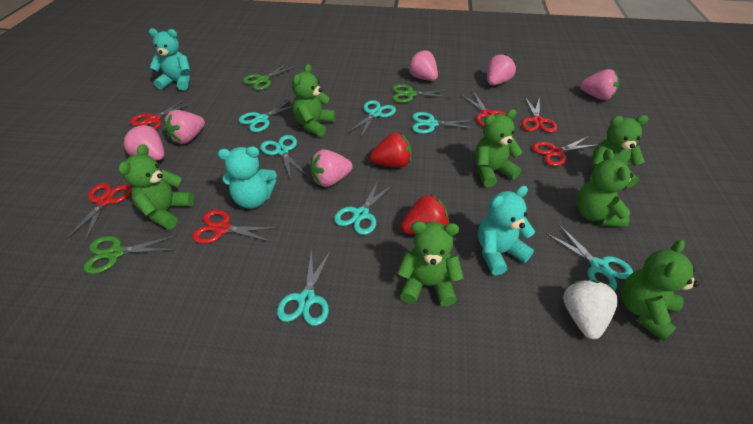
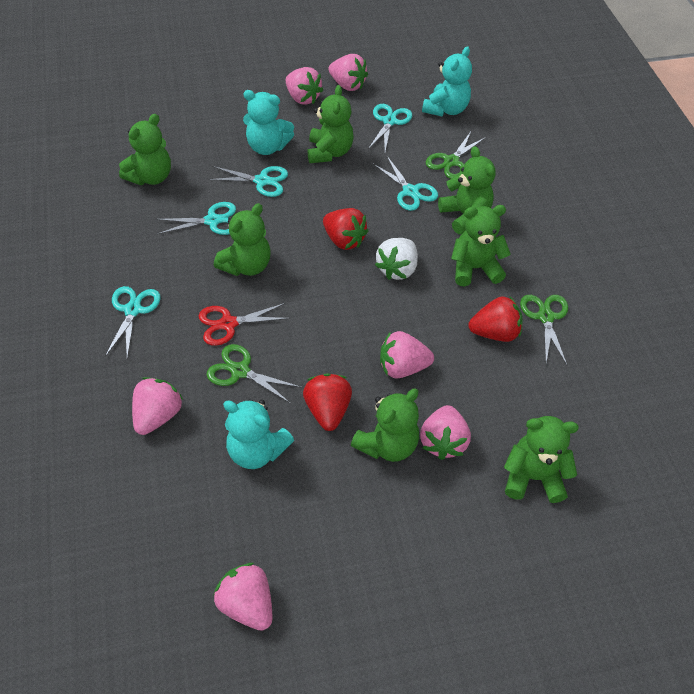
red scissors: [66,183,132,242] [130,98,194,130] [192,210,276,244] [461,91,506,126] [521,97,557,133] [532,136,597,166] = 6 -> [199,303,291,346] = 1
red strawberry: [370,132,411,168] [401,194,449,235] = 2 -> [303,373,352,431] [323,208,368,250] [469,297,523,342] = 3
turquoise scissors: [239,99,292,132] [260,135,306,180] [277,248,331,326] [334,179,394,235] [347,100,396,137] [412,112,476,134] [545,224,633,291] = 7 -> [105,286,161,358] [156,202,236,235] [208,166,288,197] [368,104,412,152] [372,156,438,211] = 5

